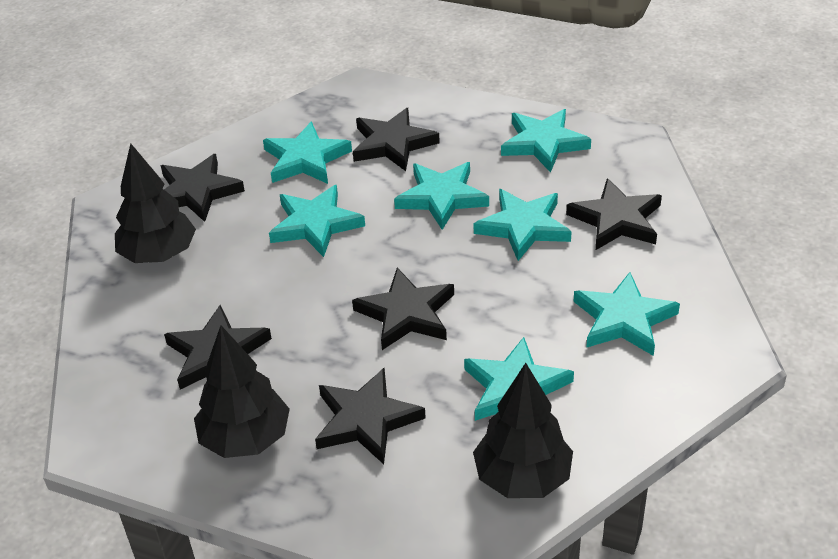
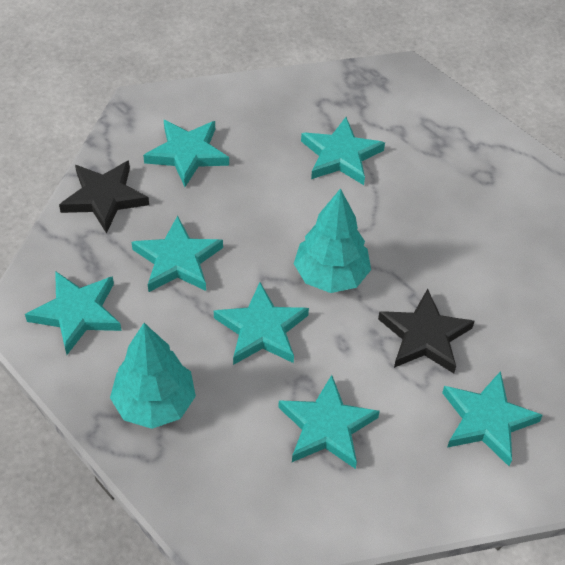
black star: [161,154,245,222] [164,305,272,390] [315,368,426,464] [352,268,454,350] [353,108,440,171] [566,178,662,250] = 6 -> [59,160,149,234] [378,289,475,373] = 2
black tree: [115,143,196,263] [194,326,290,458] [473,363,573,498] = 3 -> none = 0
turquoise tree: none = 0 -> [110,323,196,429] [294,188,371,293] = 2

